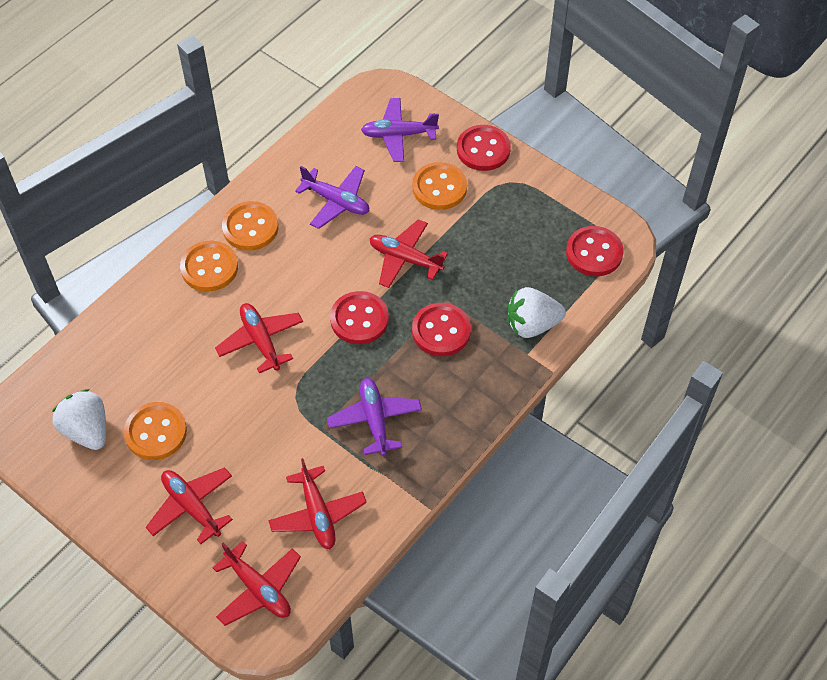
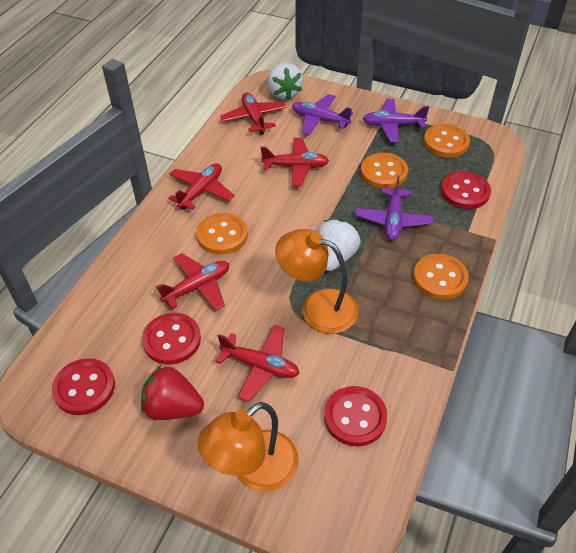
orange lamp: none = 0 -> [198,402,299,492] [275,229,358,334] = 2
red strawberry: none = 0 -> [141,366,204,420] = 1

